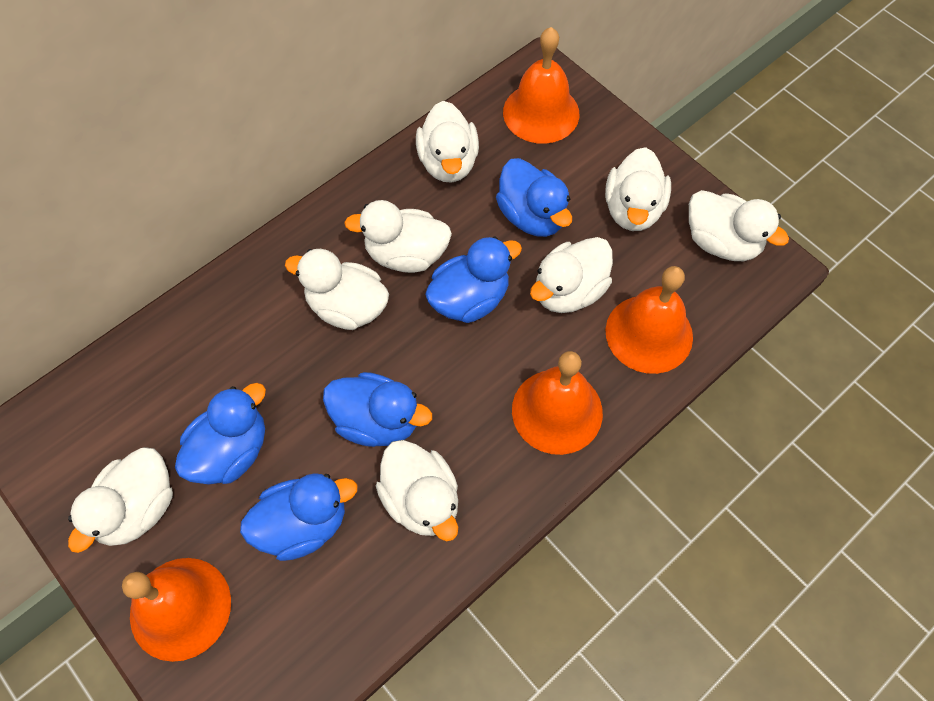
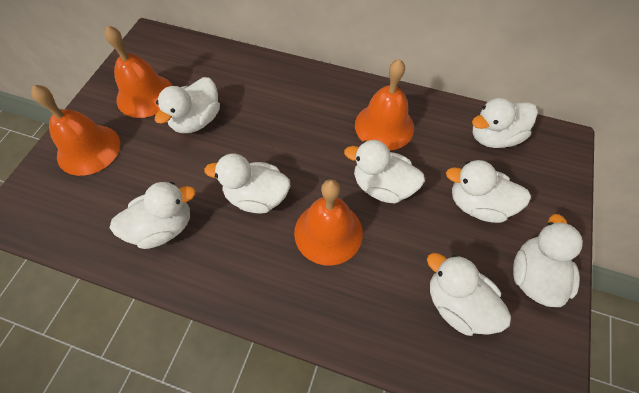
blue duck: [175,383,266,484] [240,473,357,561] [323,372,432,447] [425,237,522,323] [496,158,572,237] = 5 -> none = 0

